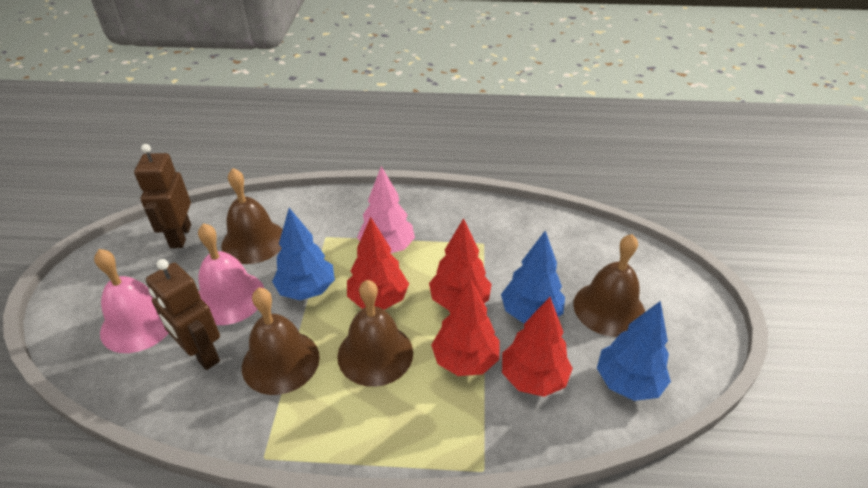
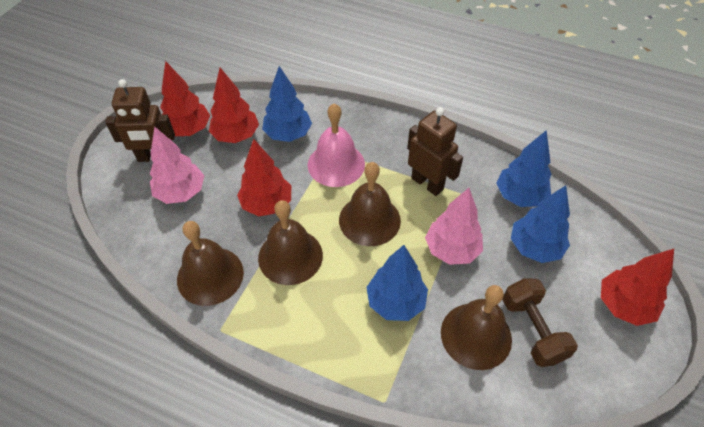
blue tree: [272,208,335,300] [501,231,565,323] [597,301,671,401] = 3 -> [262,66,312,142] [366,245,428,321] [496,130,552,207] [511,185,570,263] = 4
brown dumbbell: none = 0 -> [503,278,578,367] = 1
pink bell: [94,249,169,353] [198,223,265,325] = 2 -> [308,103,365,187] = 1
pink tree: [357,166,415,253] = 1 -> [150,126,204,204] [425,188,483,265] = 2

